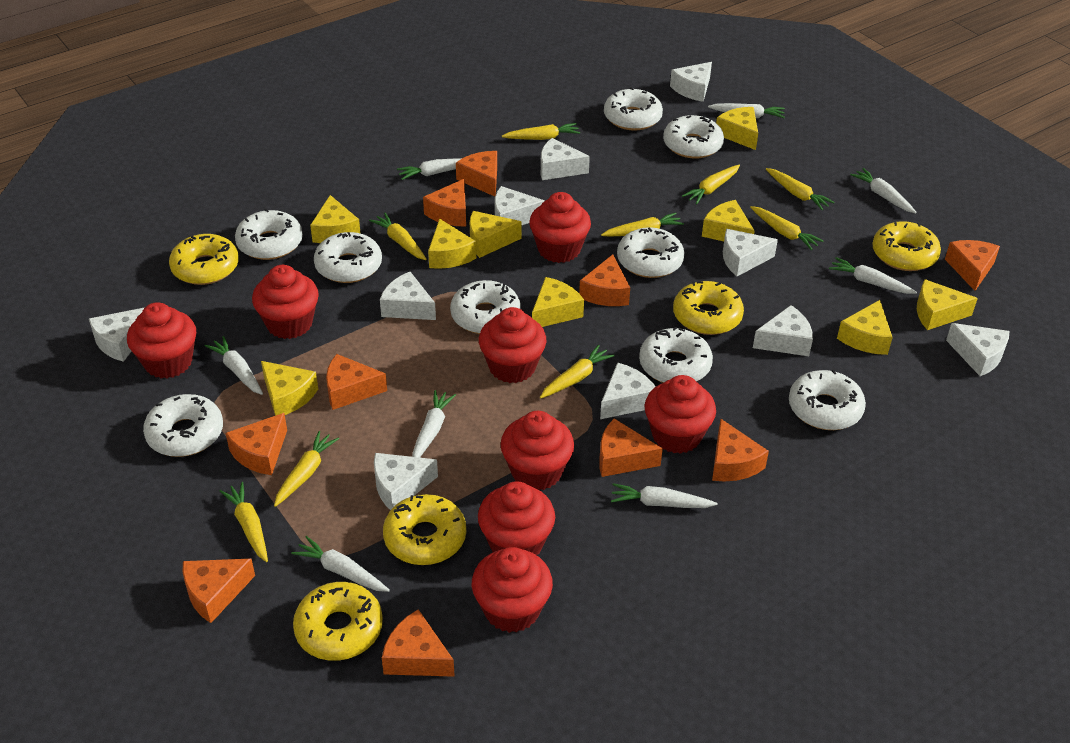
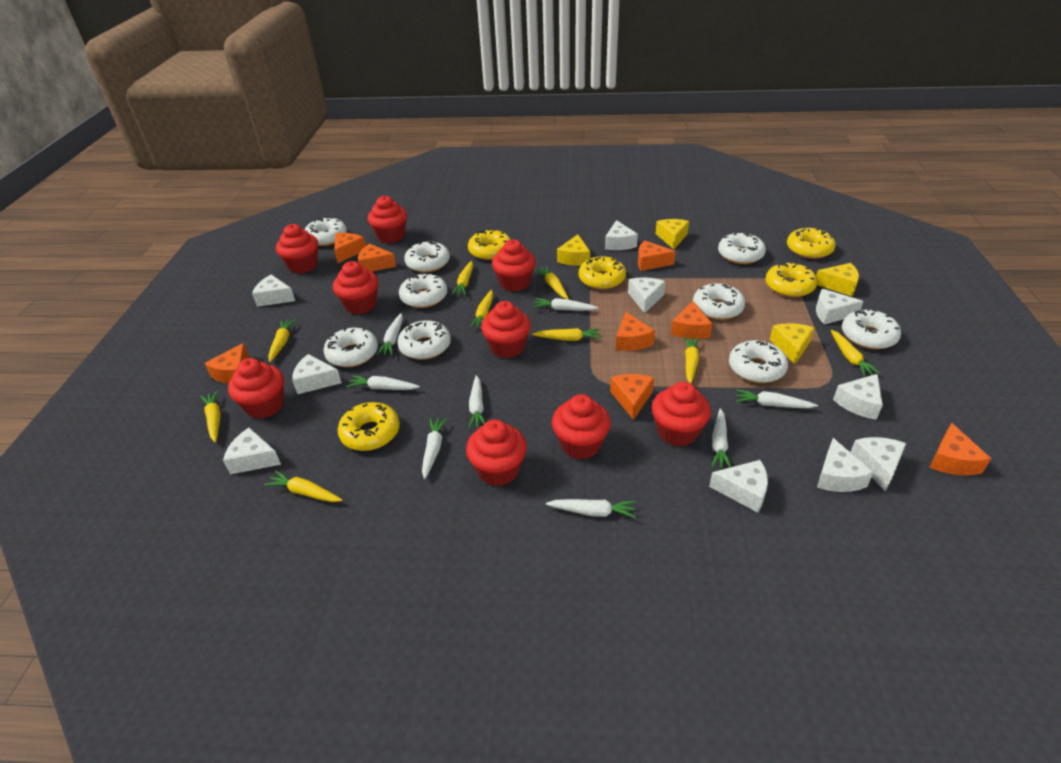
orange cheese: [182,558,255,623] [226,413,287,475] [326,354,387,410] [382,609,455,677] [423,179,466,226] [456,151,497,197] [579,254,630,306] [599,419,663,477] [712,419,769,482] [945,240,1000,291] = 10 -> [205,343,249,384] [334,233,366,263] [358,244,396,272] [610,374,654,420] [616,312,655,351] [638,240,676,271] [671,301,713,339] [929,422,991,475] = 8
red cupcake: [127,302,196,379] [252,265,319,339] [472,547,553,633] [478,481,555,555] [479,307,547,383] [501,411,574,490] [529,192,591,263] [644,375,716,454] = 8 -> [228,358,284,419] [276,224,318,273] [333,261,378,314] [368,196,407,243] [466,420,527,486] [481,301,531,358] [492,240,536,292] [552,394,611,459] [652,382,711,446] = 9
yellow cheese: [261,361,318,416] [310,195,361,243] [428,218,476,269] [470,211,522,258] [532,277,584,327] [702,200,755,241] [716,107,758,150] [837,300,893,355] [917,279,978,330] = 9 -> [557,234,590,266] [656,219,689,249] [770,323,814,364] [816,263,859,296] = 4

